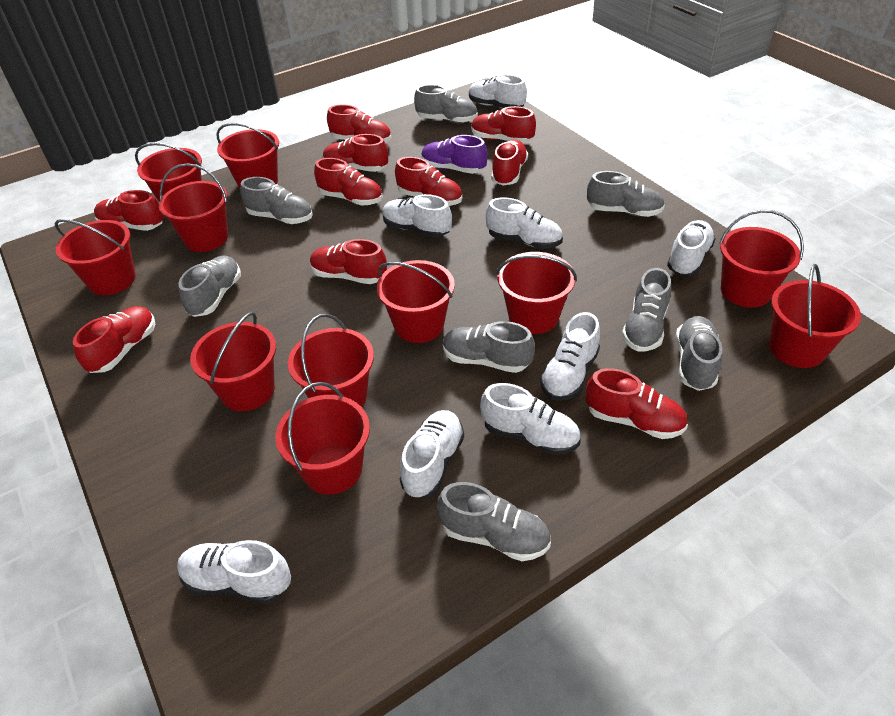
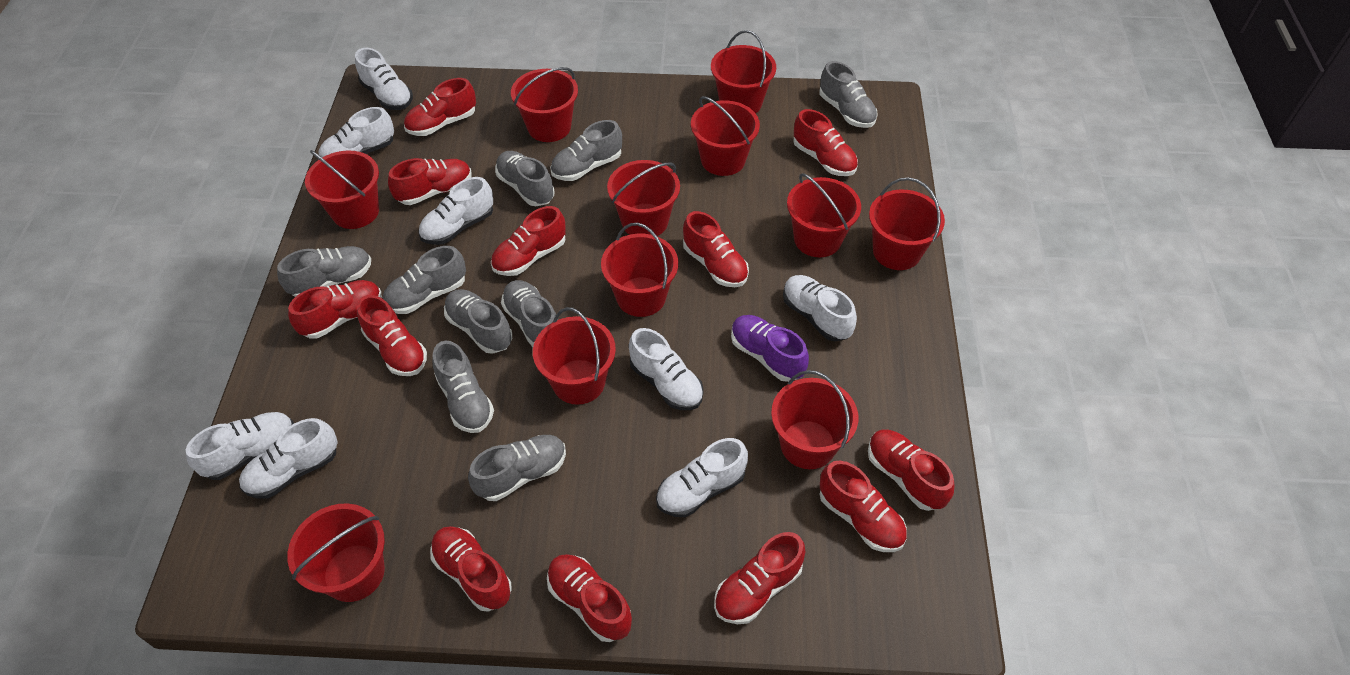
grey shoe: [178,256,241,317] [240,177,313,224] [414,85,478,123] [437,482,551,561] [443,321,535,373] [587,171,665,217] [622,268,671,351] [676,316,722,391] = 8 -> [277,246,371,297] [382,246,466,314] [432,341,494,433] [444,289,512,354] [468,435,566,501] [495,151,554,206] [501,280,558,347] [550,120,622,181] [819,61,878,128] = 9
red shoe: [73,306,155,373] [94,190,163,231] [310,239,387,284] [314,158,383,205] [323,134,388,172] [327,104,391,143] [395,157,462,206] [471,106,536,143] [491,139,528,186] [586,368,688,439] = 10 -> [288,280,382,339] [357,295,427,376] [388,158,471,205] [404,78,476,136] [430,526,512,612] [491,206,566,276] [547,554,632,642] [683,211,749,287] [714,532,805,624] [793,109,858,176] [819,460,907,552] [868,430,955,511] = 12

